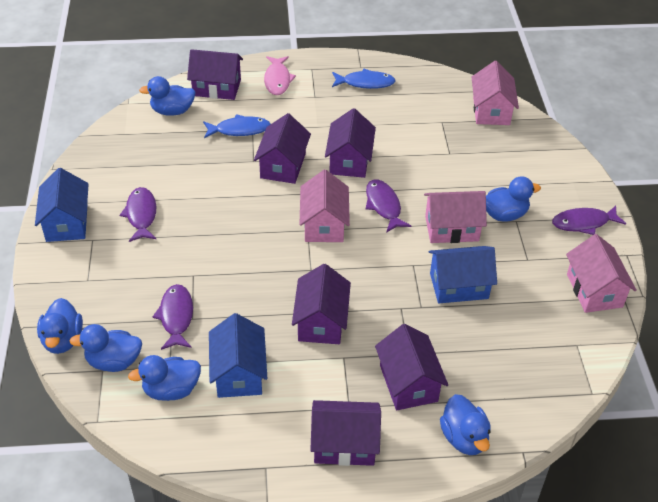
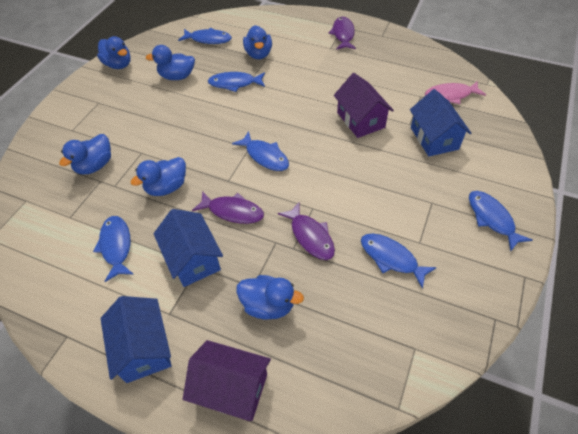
blue fish: [203,114,271,138] [332,69,396,89] = 2 -> [93,216,133,282] [178,28,232,44] [208,72,265,92] [232,131,289,171] [361,234,437,289] [469,191,532,251] = 6
pink house: [300,170,350,242] [424,191,487,243] [472,61,519,125] [566,234,637,313] = 4 -> none = 0
purple fish: [120,187,157,242] [152,284,193,350] [366,180,411,233] [552,206,626,235] = 4 -> [192,191,264,224] [278,203,335,260] [328,17,356,50] = 3
purple house: [187,49,243,100] [254,113,311,184] [292,264,351,344] [310,400,381,466] [325,108,376,178] [375,324,448,410] = 6 -> [183,340,271,421] [334,73,394,138] = 2

